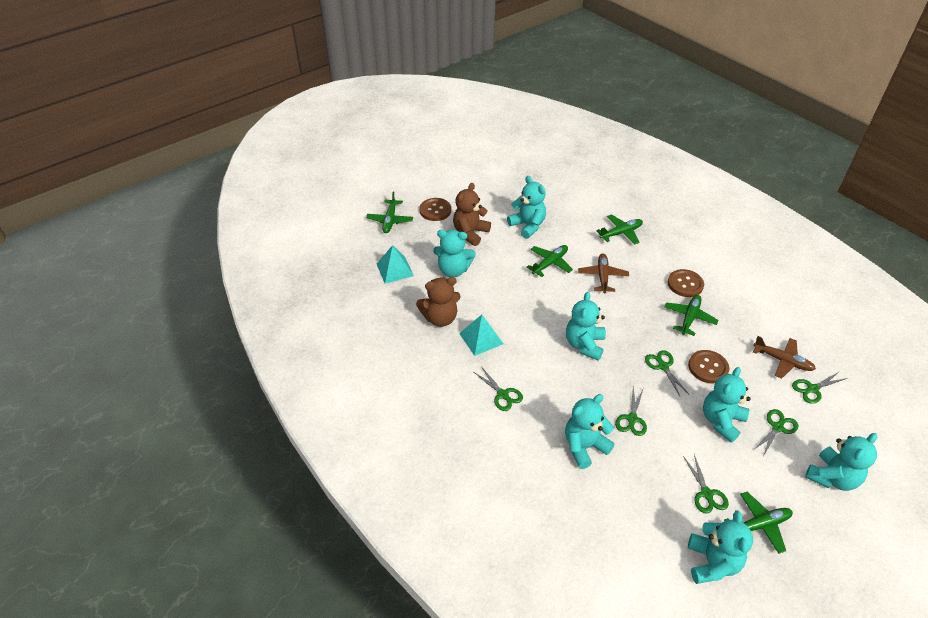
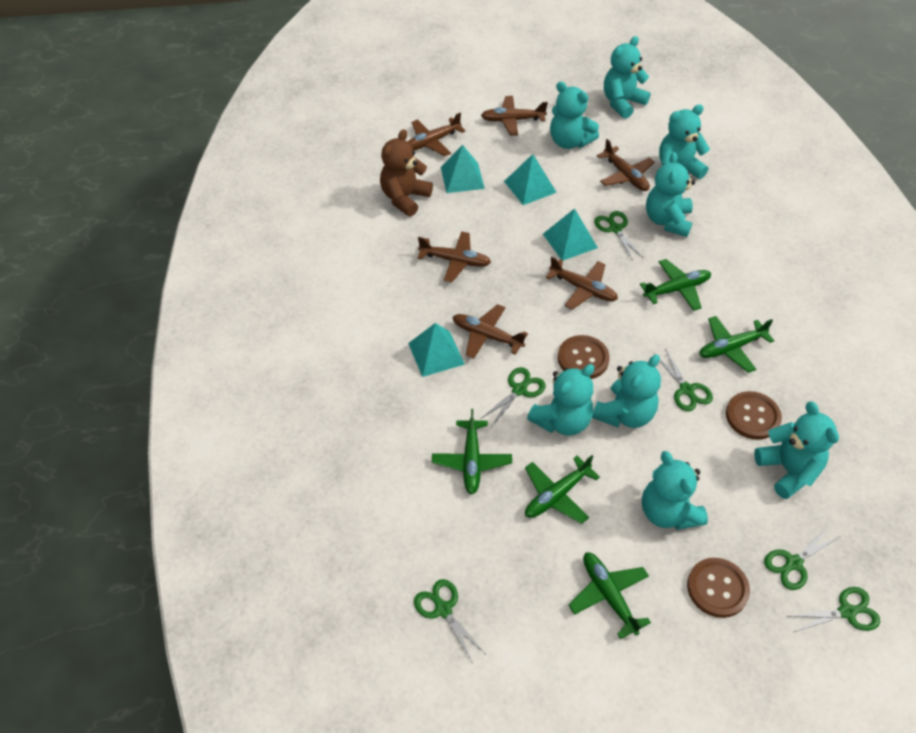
brown plane: [578,254,629,294] [753,336,816,379] = 2 -> [408,113,465,157] [418,231,491,282] [453,304,528,359] [481,96,548,136] [546,257,618,309] [597,139,655,191] = 6
brown teddy bear: [416,277,461,327] [453,183,491,246] = 2 -> [380,129,433,216] = 1
turquoise pyramid: [377,245,414,284] [459,315,503,356] = 2 -> [408,323,465,377] [441,145,485,193] [504,154,557,205] [543,208,598,261] = 4
turquoise teddy bear: [433,230,476,277] [507,176,546,239] [565,394,615,469] [566,292,606,361] [688,510,753,584] [703,367,751,443] [805,433,877,491] = 7 -> [527,364,594,436] [550,82,599,149] [592,354,661,428] [604,36,651,119] [642,451,708,530] [646,152,695,237] [659,104,710,179] [754,401,839,499] = 8

